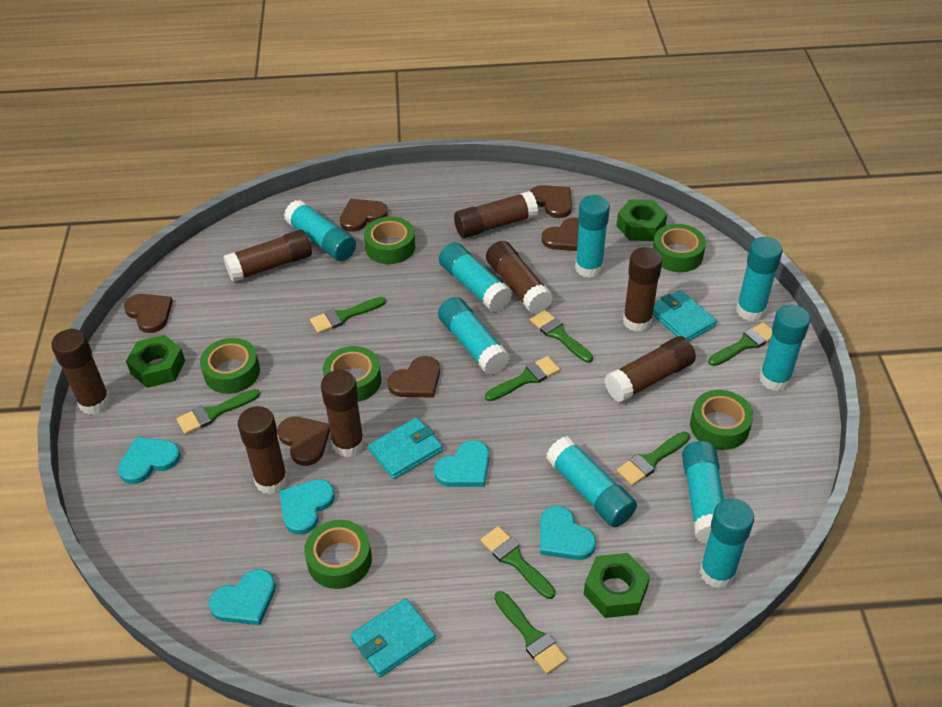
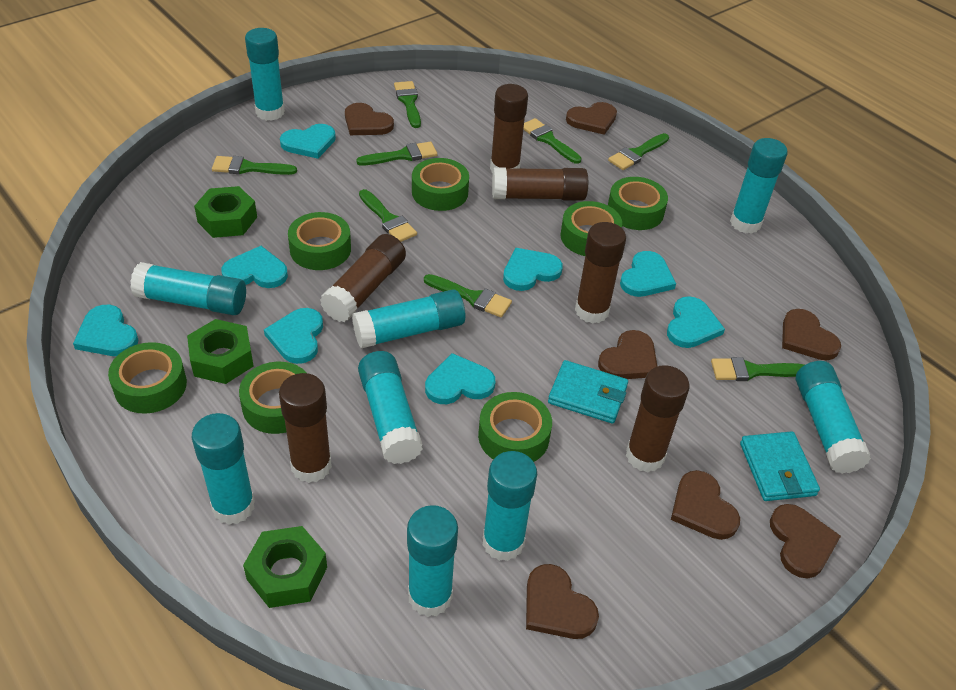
brown glue stick: [51,329,111,415] [223,230,312,282] [238,406,288,495] [321,370,364,457] [454,191,538,238] [486,241,553,314] [604,336,696,402] [623,247,662,332] = 8 -> [279,373,332,483] [320,234,406,322] [490,84,528,173] [492,167,588,201] [575,222,626,324] [626,365,690,472] = 6
brown heart: [124,294,173,333] [277,417,330,466] [340,199,388,232] [387,356,440,397] [530,185,572,218] [542,217,579,251] = 6 -> [345,103,394,135] [526,564,599,639] [566,102,617,135] [598,330,657,379] [671,470,740,540] [770,504,841,578] [782,309,841,360] = 7
green tape: [200,338,260,394] [304,520,372,589] [323,346,381,402] [364,216,415,264] [653,224,706,272] [690,390,753,450] = 6 -> [108,342,187,414] [239,362,307,434] [288,212,351,270] [412,158,469,211] [478,392,552,462] [560,201,622,256] [608,177,668,230] = 7
turquoise heart: [118,437,181,484] [209,569,276,625] [279,479,335,535] [434,440,489,487] [540,506,596,560] = 5 -> [73,305,138,356] [221,246,288,288] [264,308,323,364] [280,124,336,159] [425,353,495,404] [503,248,563,291] [620,251,676,297] [667,296,725,348] = 8
turquoise wallet: [351,598,436,677] [368,417,443,479] [653,290,717,341] = 3 -> [548,360,628,424] [740,431,820,501] = 2

